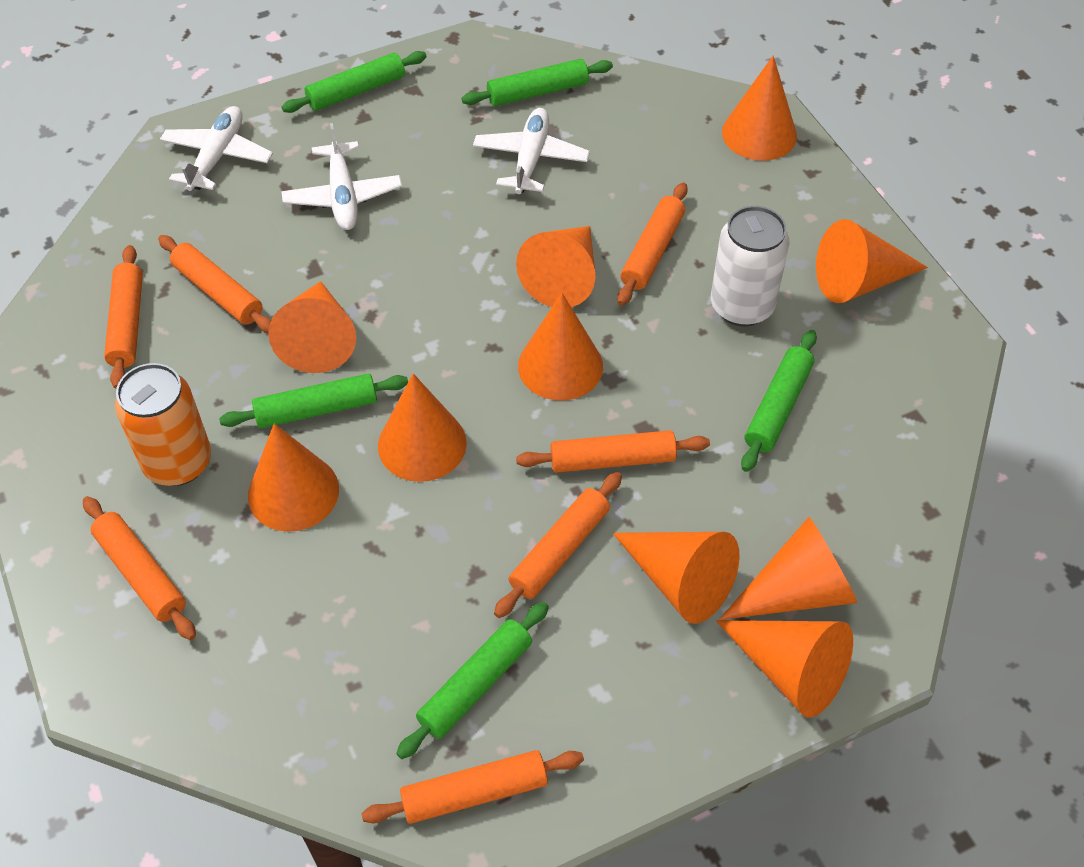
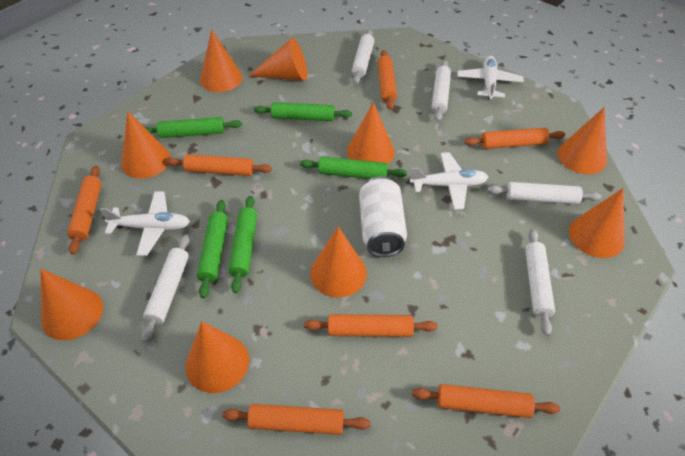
orange can: [115,363,211,486] = 1 -> none = 0
orange cone: [248,423,339,532] [268,281,356,373] [378,373,467,482] [516,226,596,307] [518,293,603,401] [613,532,740,624] [716,620,853,718] [719,517,857,620] [722,55,797,161] [816,219,928,303] = 10 -> [40,269,103,340] [121,111,170,179] [185,321,249,393] [200,29,243,92] [249,38,308,81] [310,227,367,298] [347,102,394,164] [558,107,607,174] [569,188,625,258] = 9
white rolling pin: none = 0 -> [141,235,190,343] [352,29,374,84] [431,60,451,122] [487,182,602,204] [525,229,555,336] = 5

